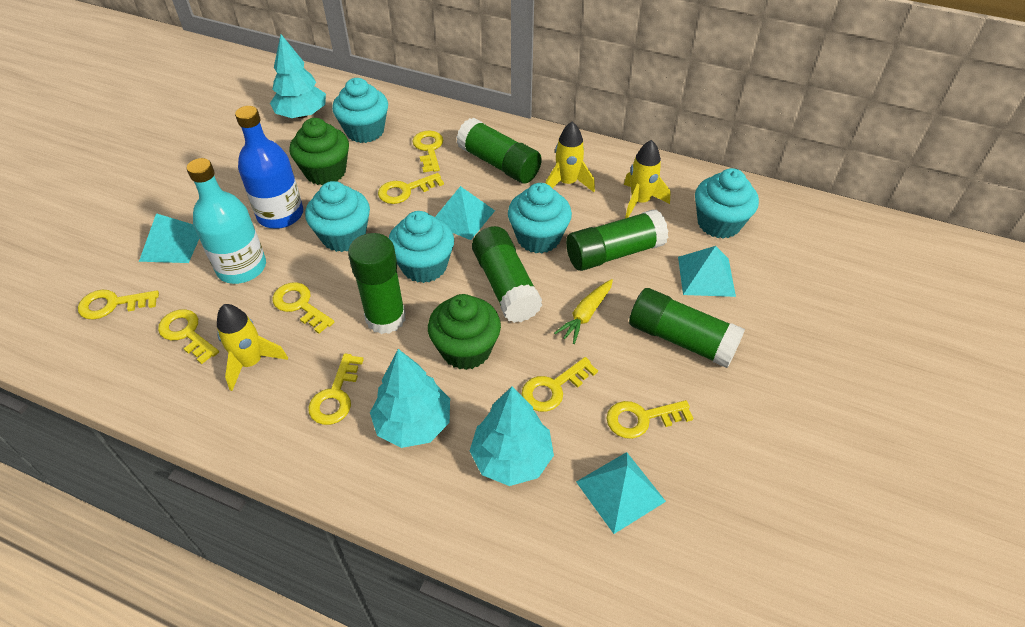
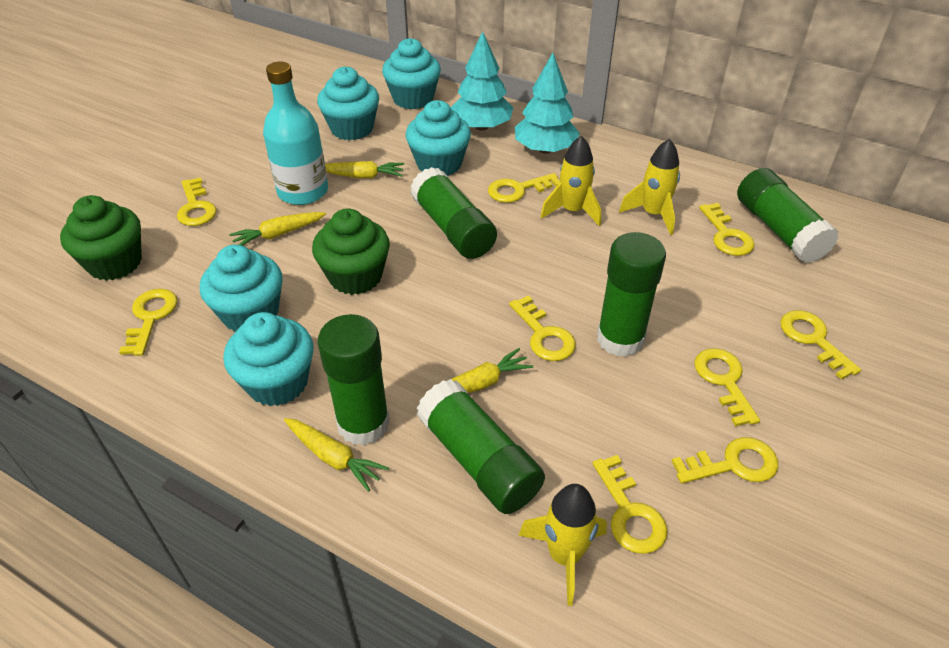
blue bottle: [235,106,303,229] = 1 -> none = 0
turquoise pyramid: [139,213,199,263] [435,186,495,240] [576,452,666,534] [678,246,736,297] = 4 -> none = 0
turquoise tree: [270,34,326,118] [370,349,450,448] [470,386,554,486] = 3 -> [451,31,513,130] [515,53,580,154] = 2
yellow carrot: [554,279,613,344] = 1 -> [229,212,326,246] [284,418,389,492] [325,161,404,178] [422,348,533,398] = 4
yellow key: [78,290,159,320] [158,309,219,364] [273,282,334,334] [308,354,364,425] [378,173,444,204] [412,131,443,172] [522,357,598,412] [607,400,693,439] = 8 -> [119,289,178,356] [177,177,217,226] [488,173,560,203] [509,295,576,361] [592,455,668,554] [672,437,778,484] [694,348,760,426] [699,203,755,256] [780,310,861,380] = 9

